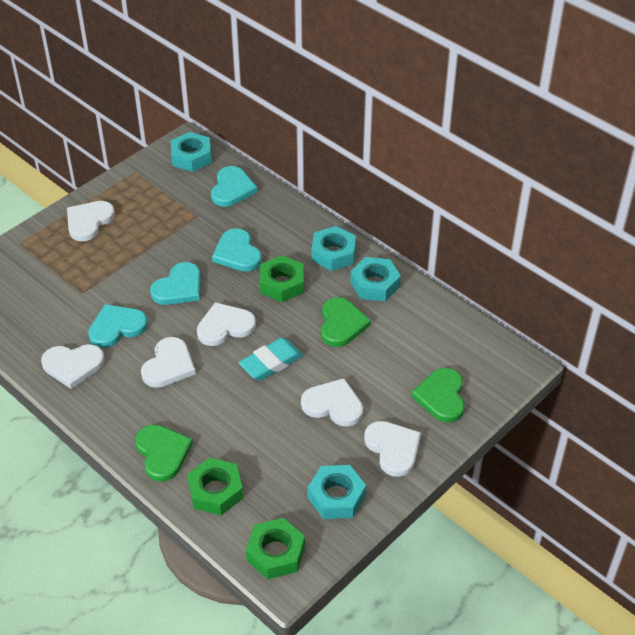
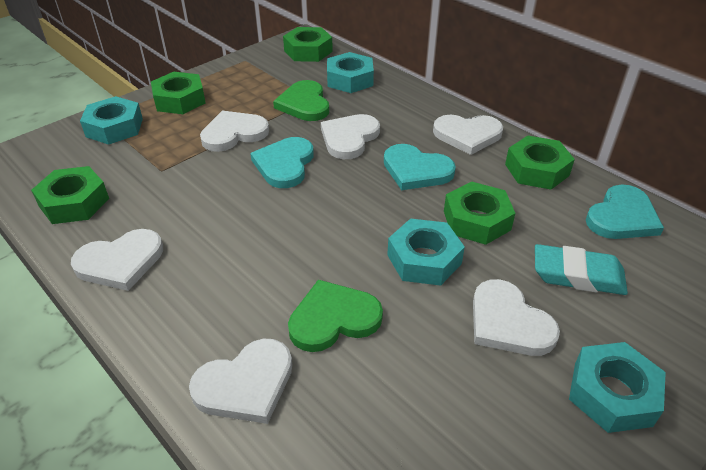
green heart: [135,425,193,482] [321,297,371,347] [411,368,465,423] = 3 -> [273,80,329,121] [288,280,383,352] = 2
green nut: [187,458,243,515] [246,518,305,579] [260,255,304,302] = 3 -> [31,166,109,224] [151,72,206,114] [283,27,333,62] [444,181,515,245] [505,136,575,190] = 5
turquoise heart: [88,304,148,348] [150,262,201,305] [211,166,258,207] [212,228,262,272] = 4 -> [250,137,314,188] [384,144,456,190] [586,184,664,239] = 3

